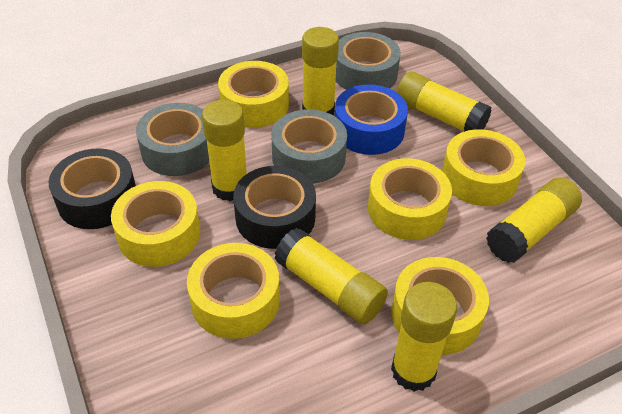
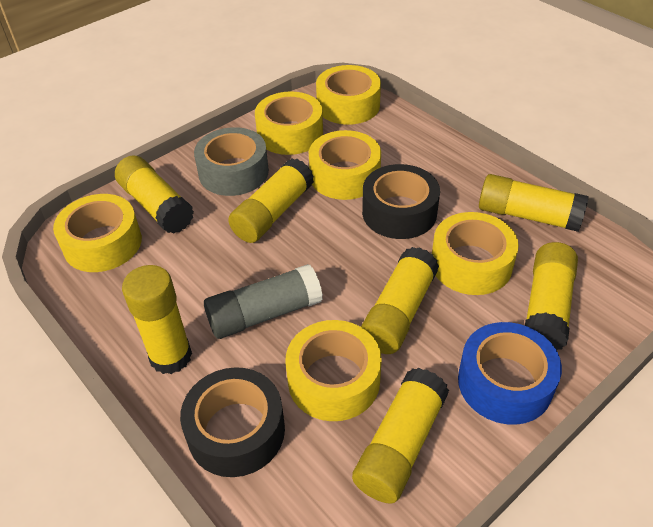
grey glue stick: none = 0 -> [204,264,323,339] = 1
grey tape: [136,103,209,176] [271,109,347,183] [336,32,401,90] = 3 -> [194,127,269,196] = 1
yellow glue stick: [202,100,247,201] [274,228,388,324] [302,27,339,116] [391,282,457,392] [396,72,492,132] [486,177,582,263] = 6 -> [115,156,194,234] [122,265,192,374] [228,158,314,243] [352,368,449,503] [361,247,439,354] [479,174,589,232] [525,242,578,350] = 7

